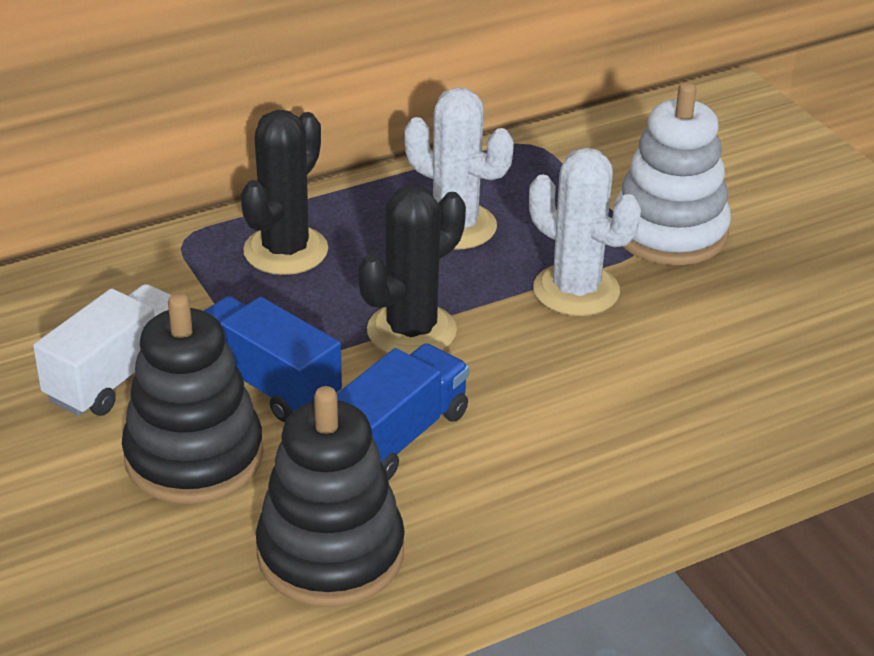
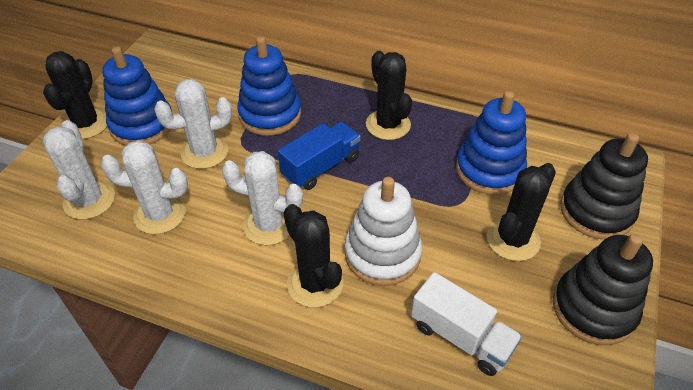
black cactus: [241,110,328,275] [358,185,466,355] = 2 -> [43,51,107,139] [283,204,343,308] [366,51,412,140] [487,163,556,261] = 4
blue stacking toy: none = 0 -> [102,46,172,146] [237,36,301,136] [456,91,527,195] = 3
blue truck: [204,297,342,422] [337,344,469,480] = 2 -> [278,122,361,190] = 1
white cactus: [405,87,514,250] [529,148,641,316] = 2 -> [43,120,115,220] [100,140,188,234] [154,79,232,169] [222,151,303,245] = 4

